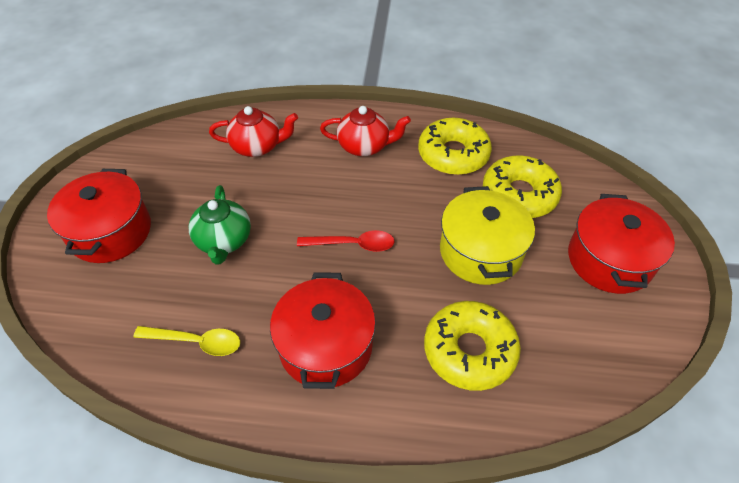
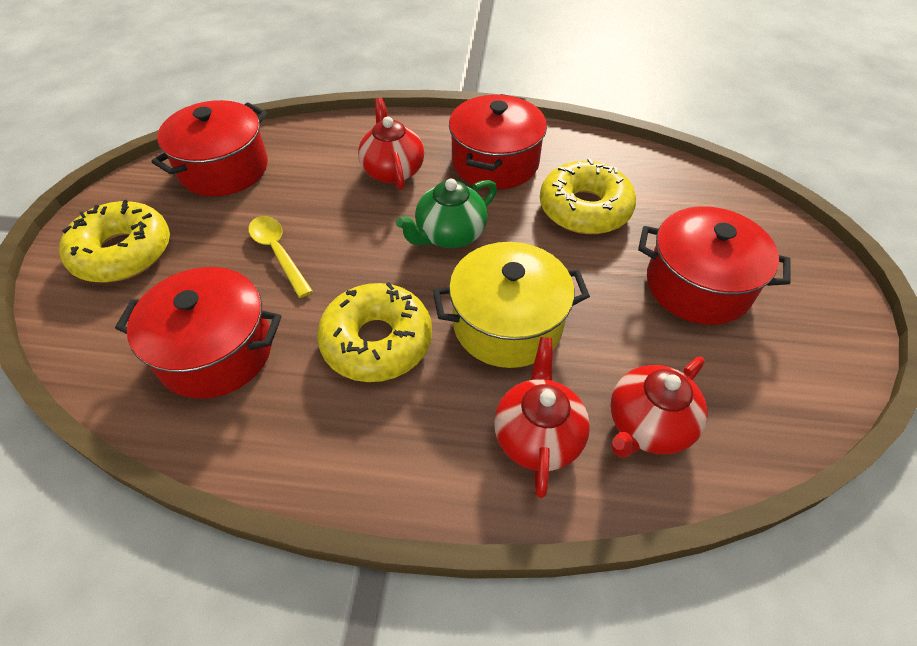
red pot: [47,169,151,263] [270,272,376,389] [568,194,675,294] = 3 -> [115,267,282,399] [152,100,268,196] [449,94,547,189] [638,206,791,325] = 4
red spoon: [297,230,395,252] = 1 -> none = 0
red teapot: [209,106,298,157] [320,106,411,156] = 2 -> [358,98,424,190] [494,337,590,498] [610,357,707,458] = 3

